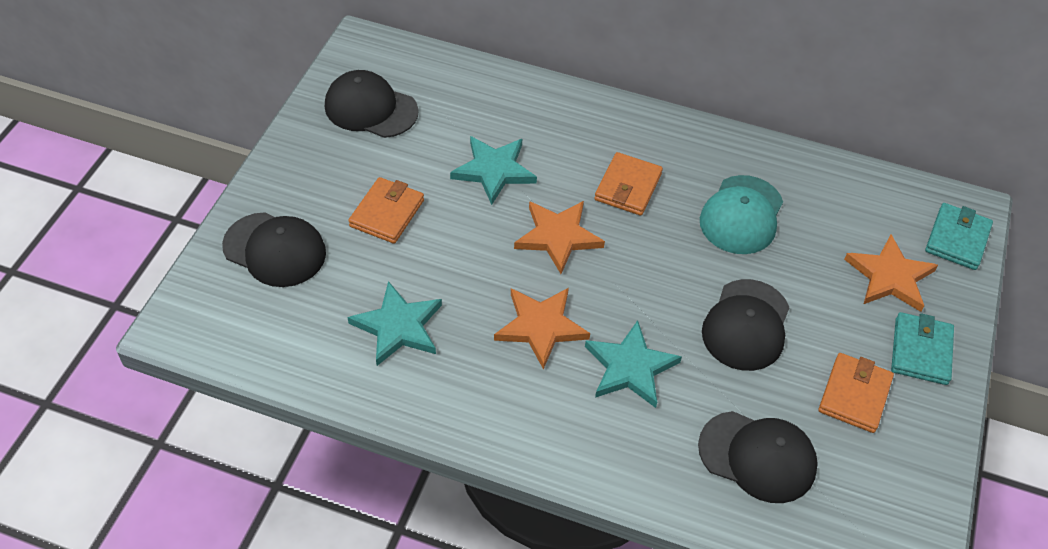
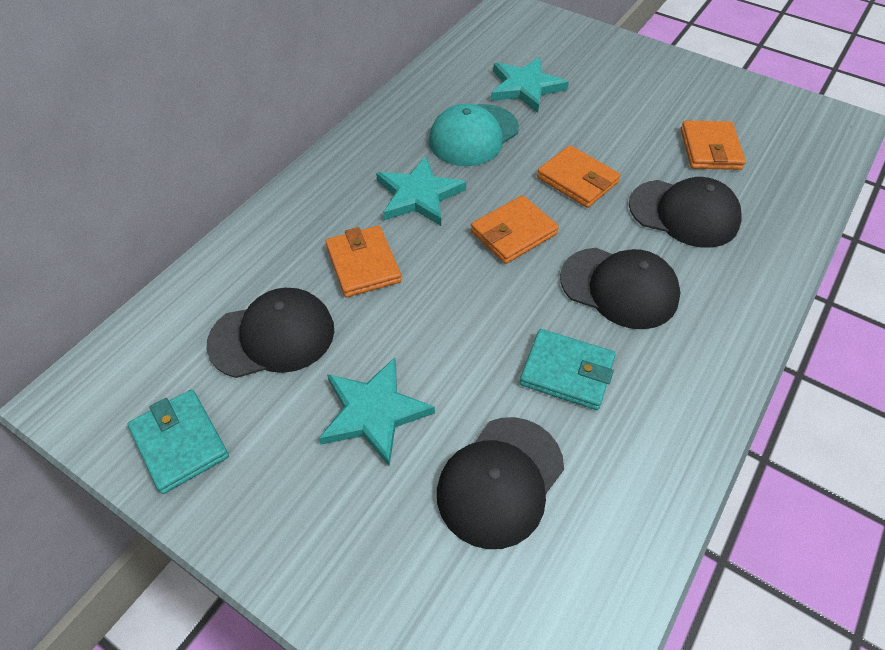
orange star: [494,288,590,369] [514,201,605,274] [844,234,938,312] = 3 -> none = 0
orange wallet: [348,177,424,244] [594,152,663,215] [819,353,894,433] = 3 -> [326,226,402,297] [471,195,559,264] [537,145,621,208] [681,120,746,170] = 4

